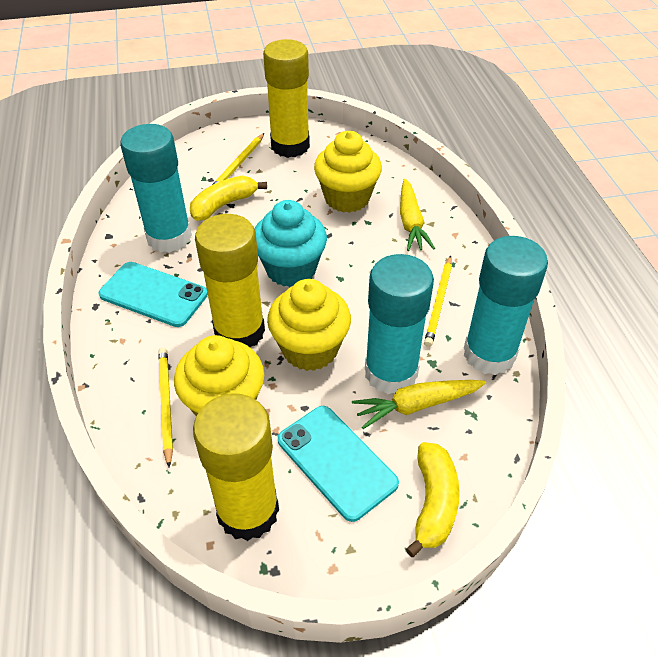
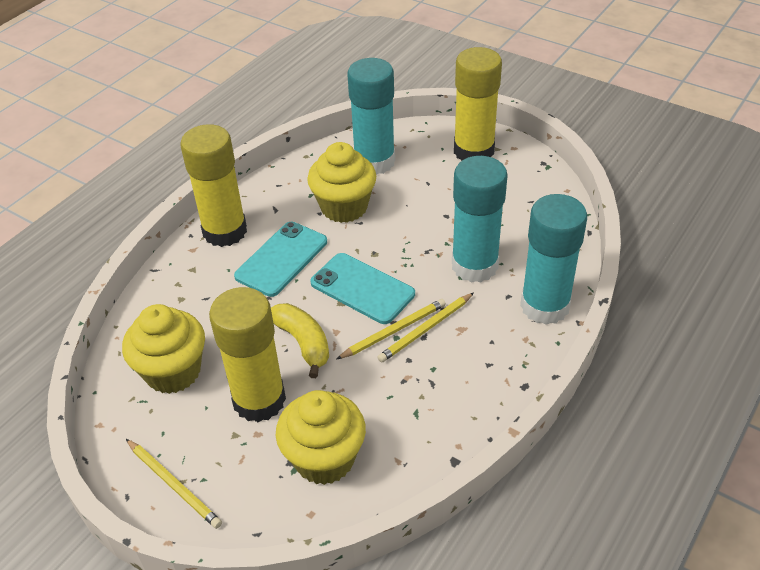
turquoise cupcake: [254,200,327,287] = 1 -> none = 0
yellow banana: [190,176,267,221] [406,442,460,557] = 2 -> [271,303,329,378] = 1
yellow carrot: [352,380,486,429] [400,179,435,251] = 2 -> none = 0

